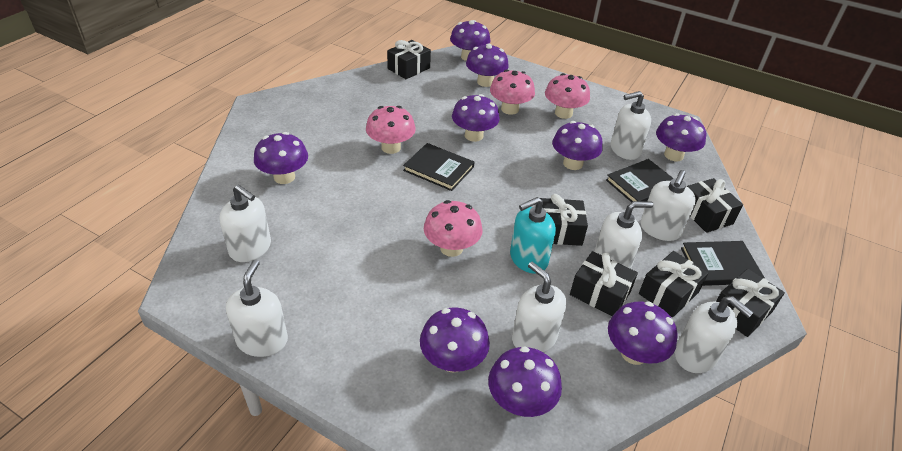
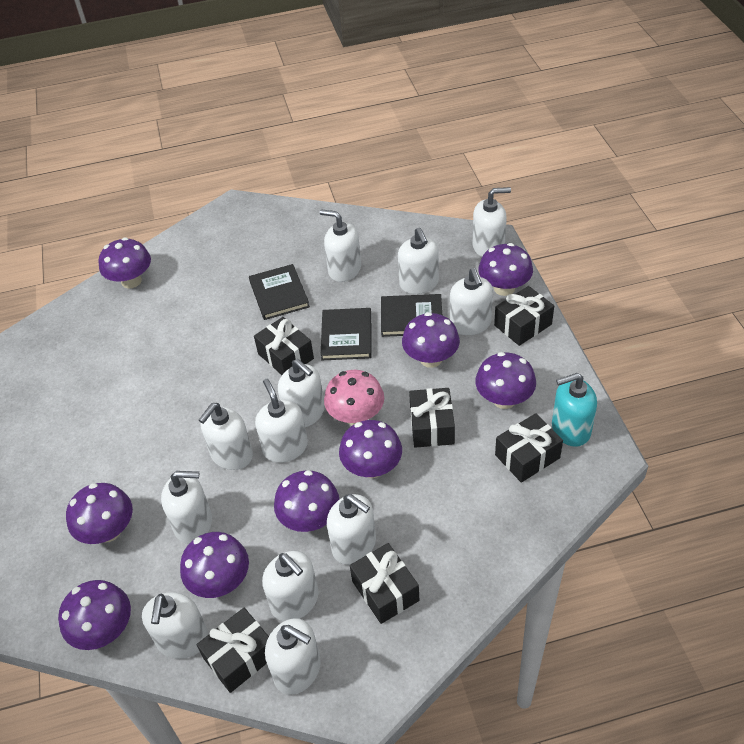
pink mushroom: [366,106,416,154] [424,200,482,257] [490,70,535,115] [545,73,590,119] = 4 -> [324,370,384,425] = 1
white soap dispenser: [219,185,271,262] [226,260,288,357] [512,262,566,353] [594,201,653,269] [611,91,651,160] [641,170,696,241] [675,296,754,373] = 7 -> [142,592,209,659] [161,471,212,544] [199,403,253,470] [255,379,308,463] [262,551,318,621] [265,618,321,695] [278,359,325,427] [320,209,361,282] [327,494,376,565] [398,227,439,294] [450,268,493,335] [473,187,511,257] = 12

